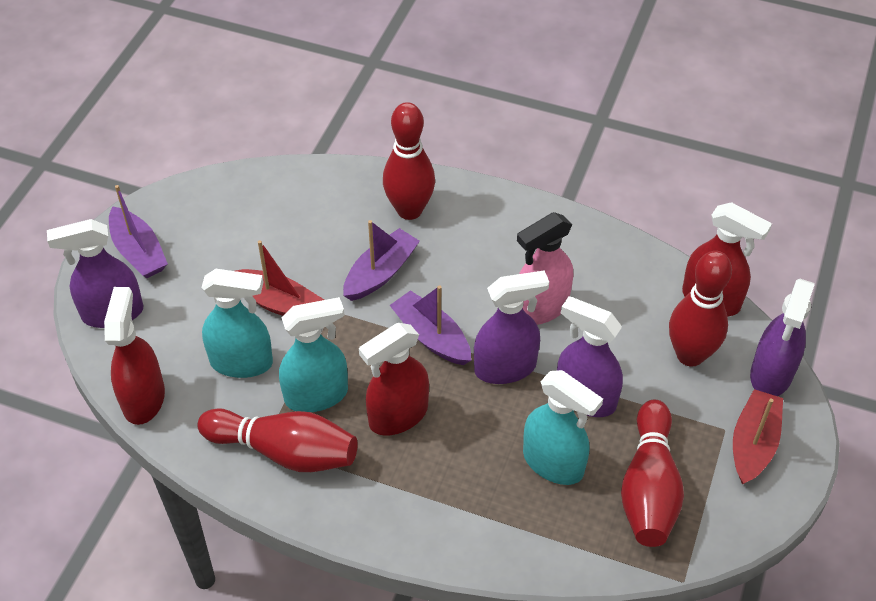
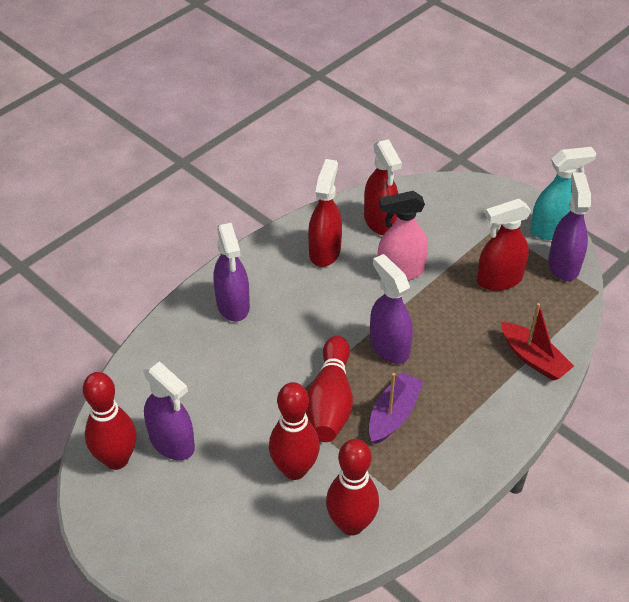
purple boat: [109,185,168,278] [343,220,420,301] [390,285,471,365] = 3 -> [369,372,423,444] = 1
red boat: [236,240,324,316] [733,389,783,485] = 2 -> [501,303,574,381] = 1
turquoise spray bottle: [201,269,273,378] [279,297,348,412] [523,370,603,485] = 3 -> [530,147,596,240] = 1

